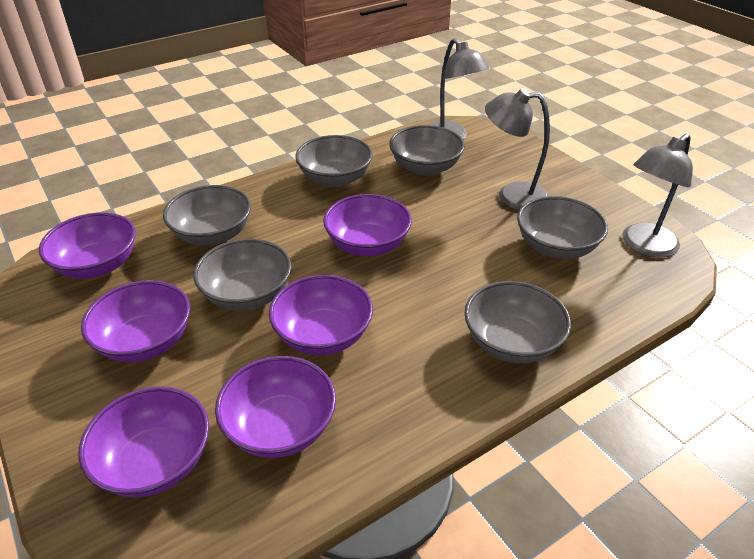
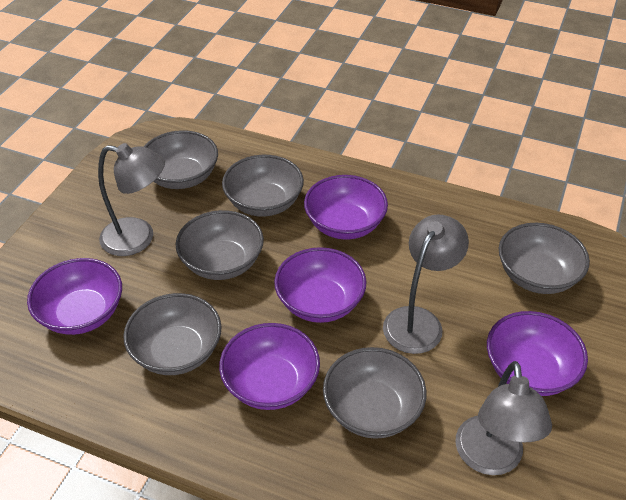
purple bowl: [39,212,136,279] [78,386,209,498] [81,280,190,362] [215,356,336,458] [269,275,373,355] [323,194,412,256] = 6 -> [27,258,122,335] [219,323,320,410] [274,247,366,323] [304,175,388,240] [487,311,588,396] = 5

